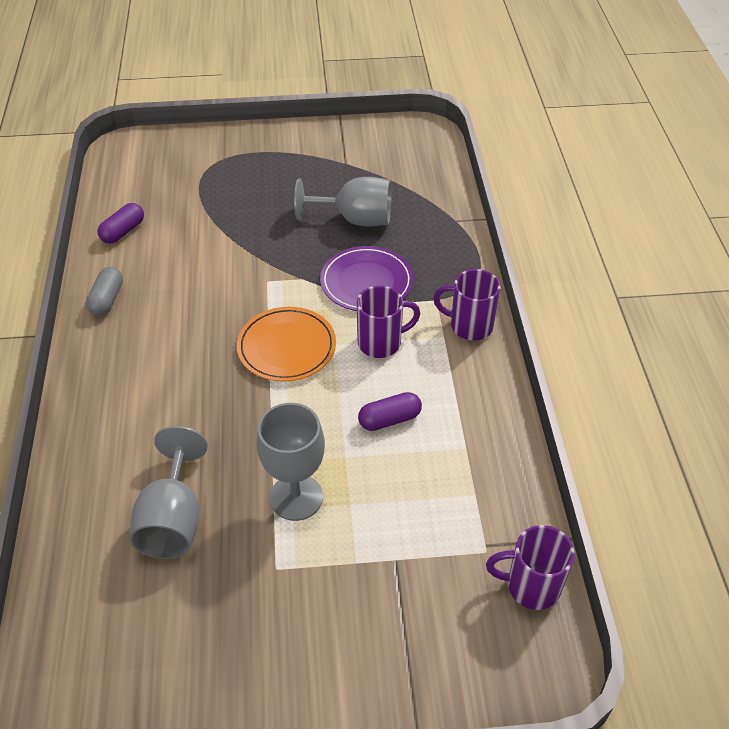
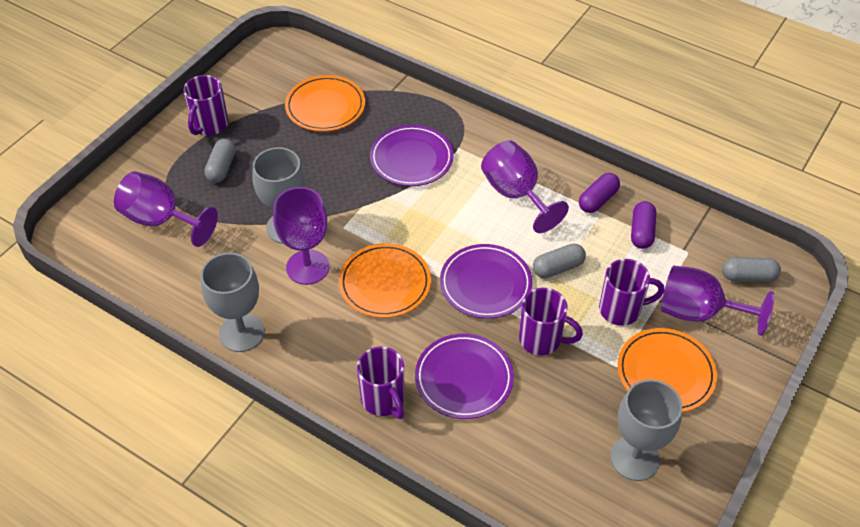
grey capsule: [86,267,123,316] = 1 -> [204,139,236,183] [533,243,586,278] [722,257,781,282] = 3
orange plate: [237,307,336,382] = 1 -> [285,75,365,131] [339,243,431,318] [617,328,717,412] = 3
purple goblet: none = 0 -> [114,171,218,247] [273,187,329,285] [481,140,569,233] [661,266,774,336] = 4
purple mug: [357,286,421,358] [433,269,501,341] [486,525,575,610] = 3 -> [183,75,229,135] [357,346,405,419] [519,288,583,355] [599,259,664,326] = 4
purple plate: [320,246,413,311] = 1 -> [370,125,454,186] [415,334,514,419] [440,244,532,319] = 3

